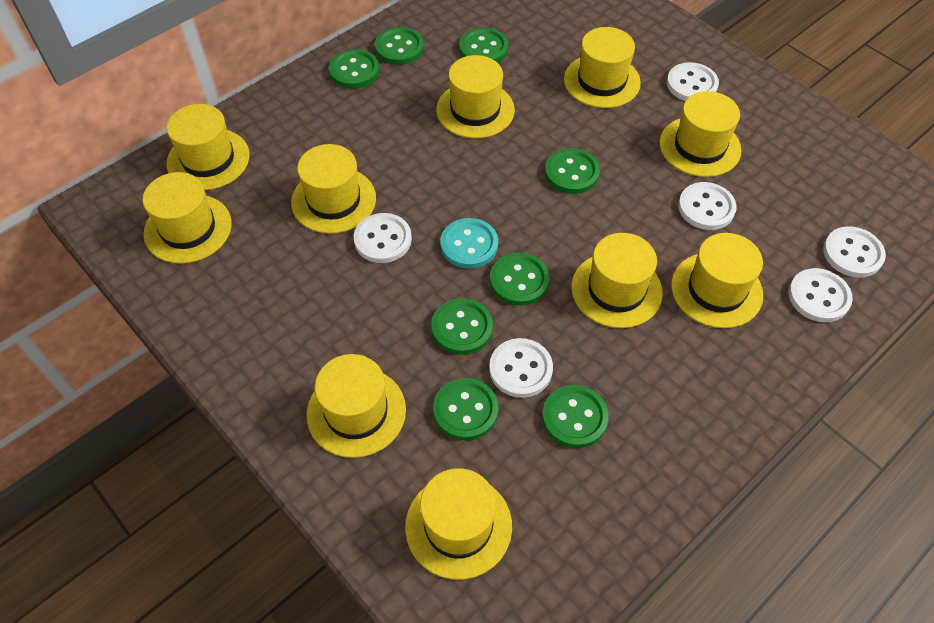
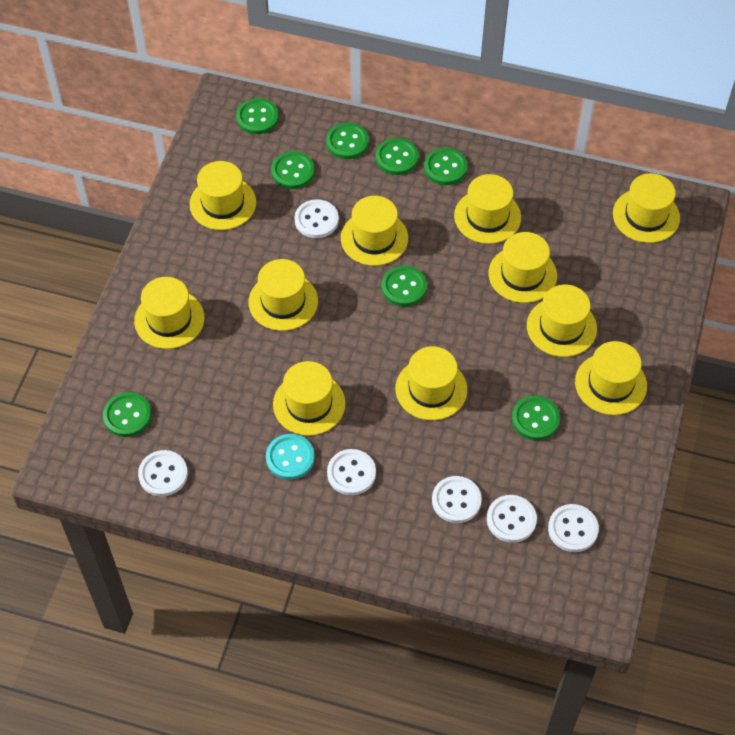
yellow hat: [142,172,232,264] [166,104,249,190] [291,144,376,234] [307,354,406,458] [405,468,512,580] [436,55,515,138] [564,27,641,108] [571,233,663,328] [660,91,741,177] [671,233,763,328] = 10 -> [134,277,204,349] [189,161,256,230] [249,259,318,331] [273,361,345,436] [341,196,408,266] [395,346,467,420] [454,174,521,244] [489,232,557,303] [527,285,597,357] [575,341,647,415] [613,173,680,243] = 11

